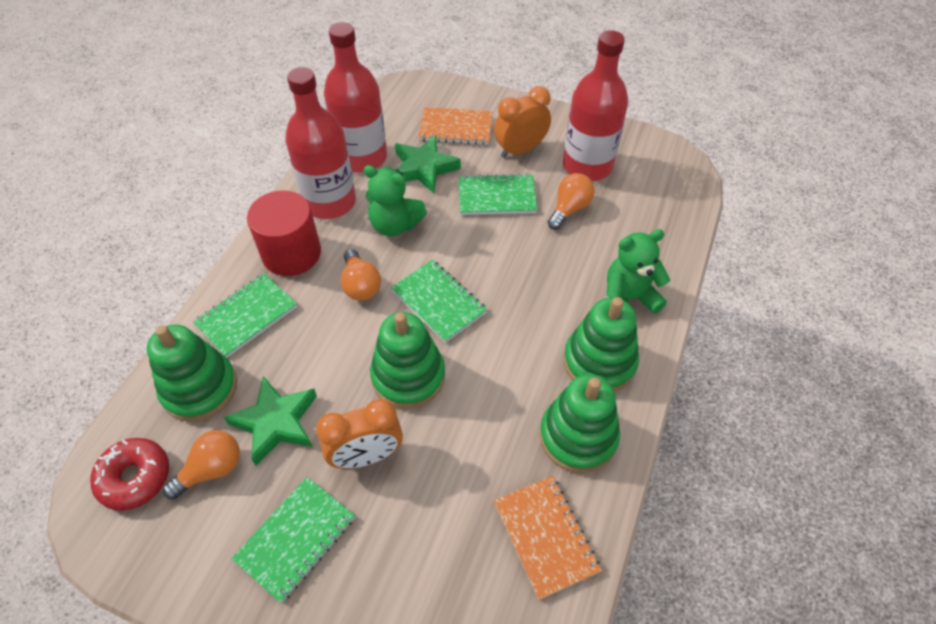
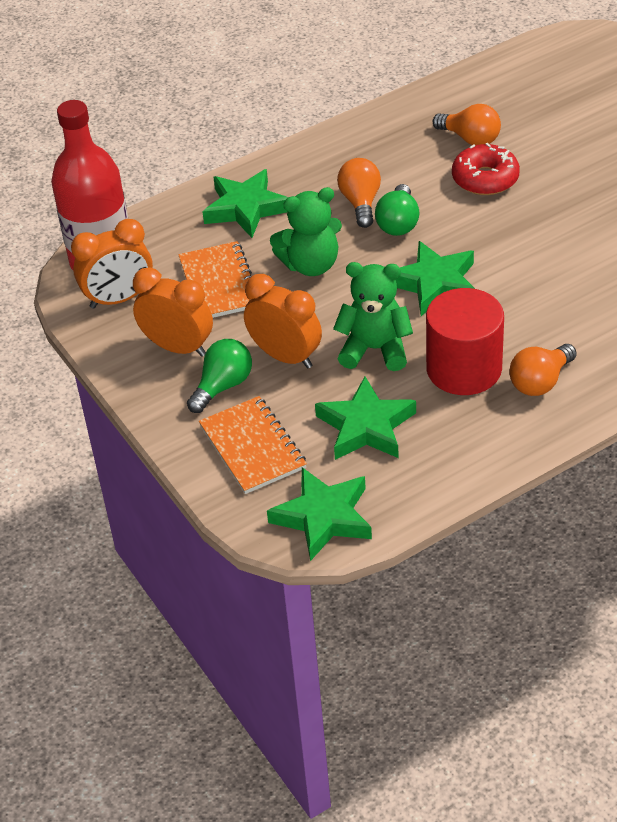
green light bulb: none = 0 -> [187,339,252,413] [375,184,420,236] = 2
green notebook: [193,273,297,358] [231,477,355,603] [391,260,487,343] [459,173,537,215] = 4 -> none = 0
green stacking toy: [147,324,237,422] [370,312,445,409] [540,374,620,473] [564,297,639,392] = 4 -> none = 0
green star: [224,376,317,466] [395,135,461,193] = 2 -> [202,169,288,238] [267,467,372,561] [315,377,416,460] [396,241,475,316] = 4
orange clock: [316,399,403,469] [494,86,551,158] = 2 -> [71,219,153,309] [133,267,213,357] [244,274,322,369] = 3
red bottle: [285,67,356,219] [324,22,387,173] [563,30,628,181] = 3 -> [51,100,128,270] = 1

